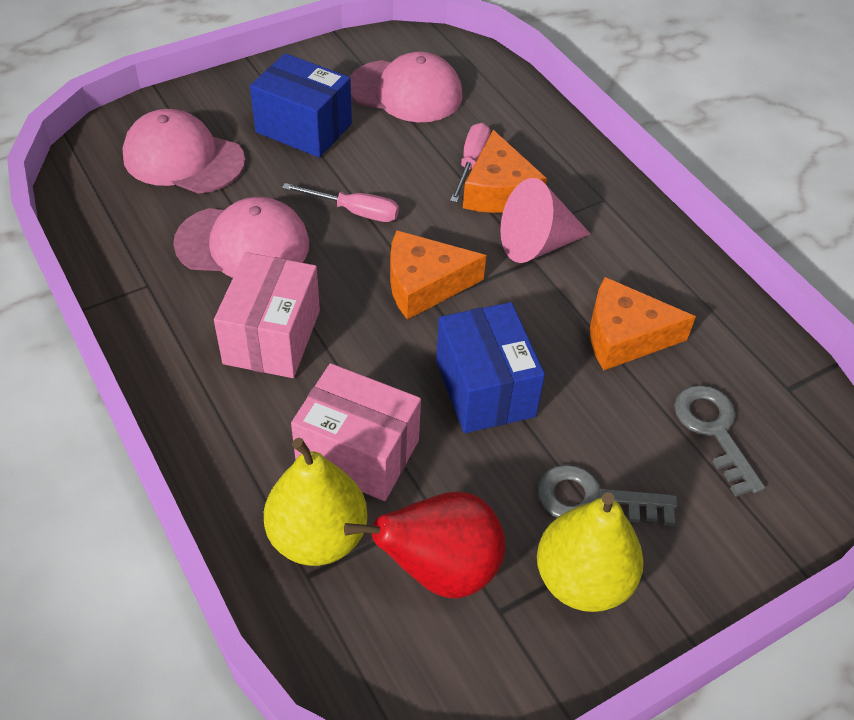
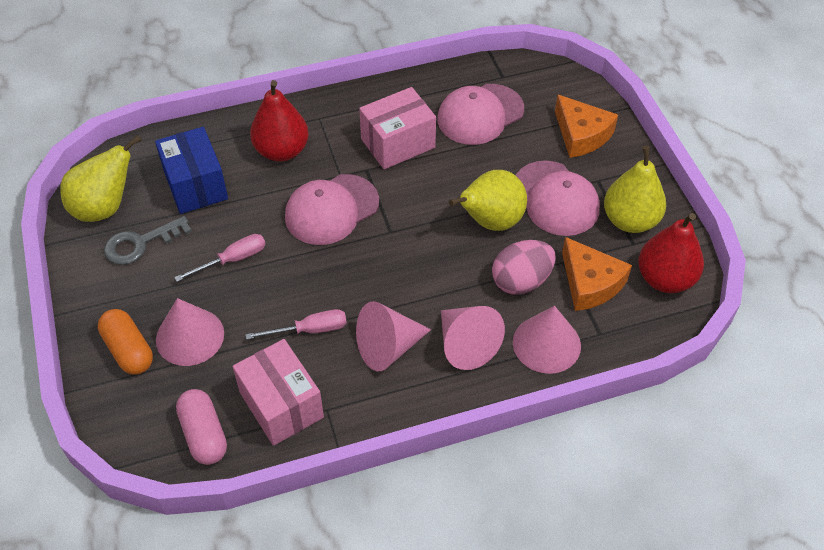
blue box: [250,53,352,158] [436,302,545,433] = 2 -> [155,127,228,214] = 1
grey key: [537,464,678,526] [674,385,765,497] = 2 -> [104,216,192,265] = 1
orange capsule: none = 0 -> [98,309,153,374] = 1
orange cheese: [390,230,486,320] [463,130,547,213] [590,277,696,370] = 3 -> [555,95,618,158] [562,237,632,311] = 2
pink capsule: none = 0 -> [176,389,227,465] = 1
pink cone: [500,178,590,263] = 1 -> [156,298,224,366] [356,301,431,371] [441,306,505,370] [513,306,581,374] = 4
pink egg: none = 0 -> [492,240,556,295] = 1
red pear: [344,491,506,599] = 1 -> [250,80,309,162] [638,213,704,293] = 2
yellow pear: [264,437,368,566] [537,492,644,612] = 2 -> [60,135,142,222] [449,170,527,231] [604,146,666,233] = 3

